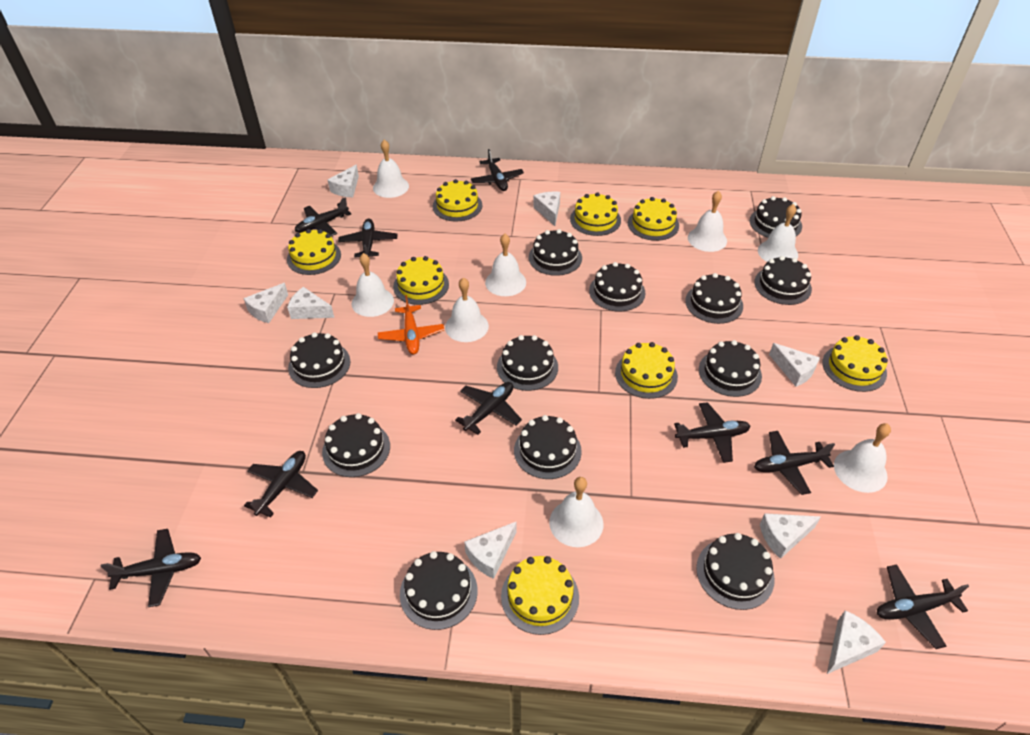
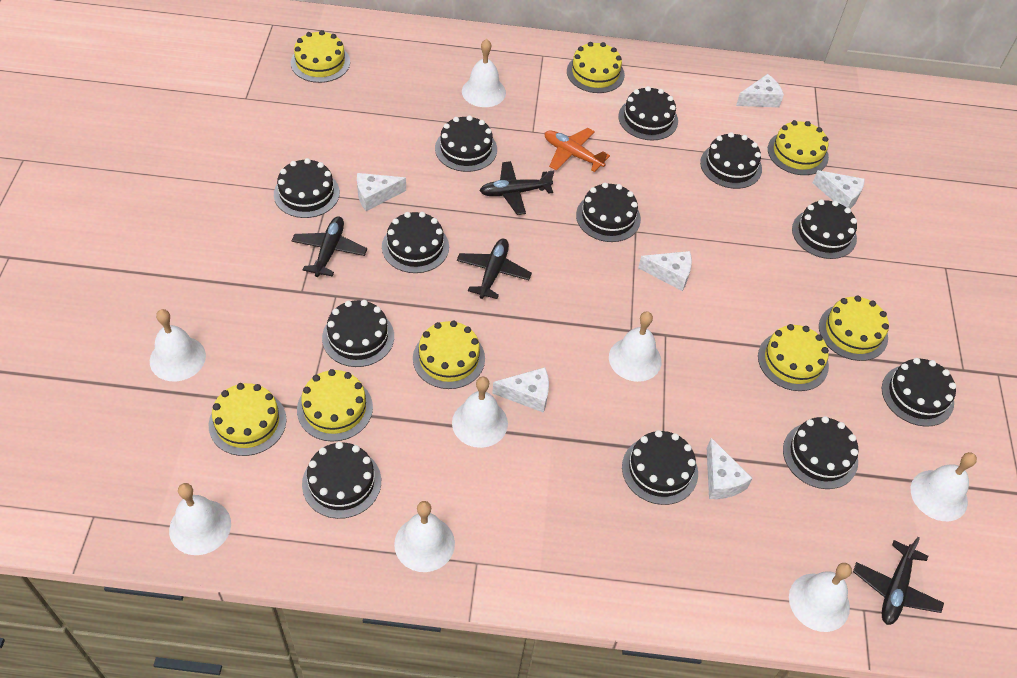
black plane: [100,529,201,607] [244,451,318,518] [295,197,351,236] [338,218,397,257] [455,382,522,435] [471,149,524,191] [674,402,750,463] [754,431,835,495] [877,564,969,649] = 9 -> [292,216,367,277] [457,239,532,299] [480,161,554,215] [853,537,944,625] = 4
white cheese: [243,283,288,323] [287,287,334,319] [328,165,359,197] [464,522,517,579] [533,192,560,226] [760,513,821,559] [769,343,820,387] [827,610,886,674] = 8 -> [357,173,406,211] [492,367,549,413] [638,251,692,291] [707,438,752,499] [736,74,784,107] [813,170,865,209] = 6

